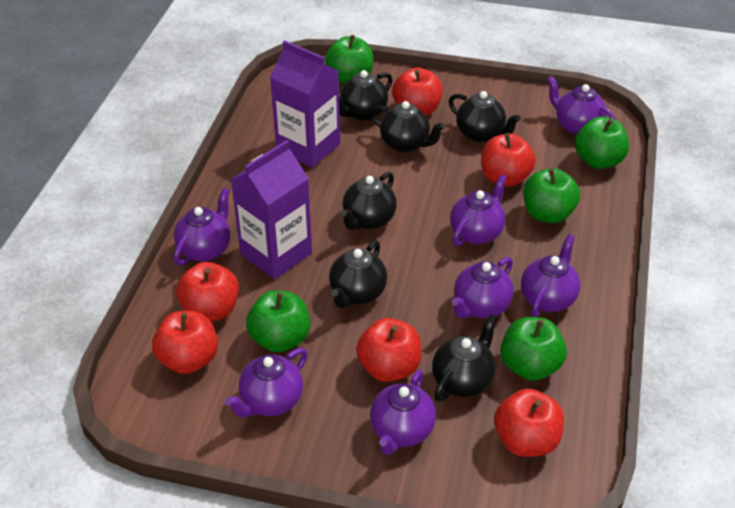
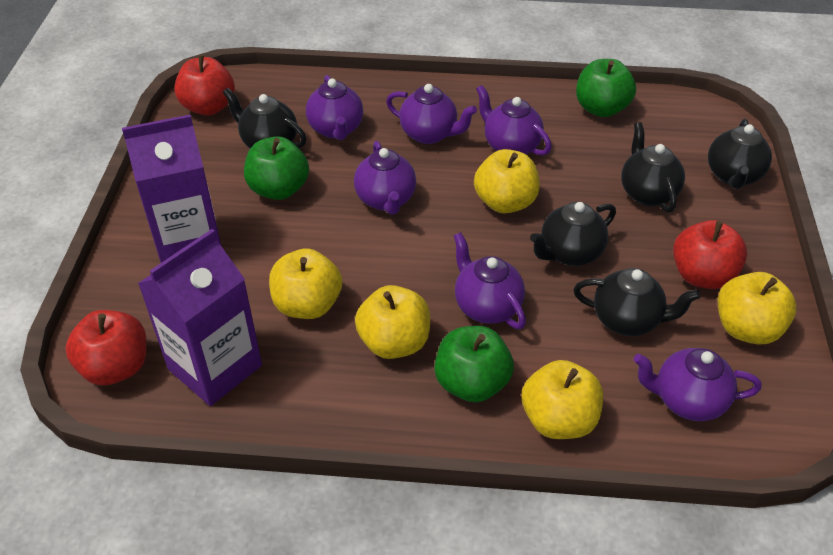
black teapot: [329,240,387,308] [339,70,393,121] [341,172,397,230] [370,101,445,153] [432,315,497,402] [449,91,521,142] = 6 -> [223,88,306,148] [530,202,616,266] [573,268,700,336] [621,122,685,213] [708,119,772,189] = 5
green apple: [246,290,310,352] [325,35,373,84] [500,317,567,381] [523,168,580,223] [574,117,629,169] = 5 -> [244,136,309,200] [434,326,514,403] [576,59,636,117] = 3
purple teapot: [174,188,230,265] [225,348,308,417] [370,370,436,455] [450,174,507,246] [452,257,513,319] [521,234,580,317] [547,76,616,135] = 7 -> [306,75,363,140] [354,141,416,215] [386,84,477,144] [453,232,526,329] [476,85,552,156] [634,348,761,421] = 6
red apple: [152,311,218,374] [176,262,239,322] [356,318,421,382] [392,68,443,116] [481,133,536,187] [494,389,564,457] = 6 -> [66,310,146,385] [174,55,235,116] [673,220,747,289] = 3
yellow apple: none = 0 -> [269,248,342,319] [355,285,430,359] [474,149,540,213] [522,360,603,439] [718,272,797,345] = 5

